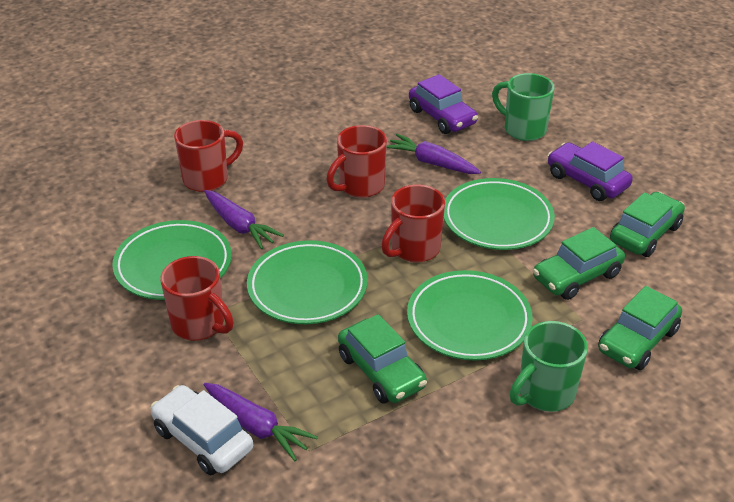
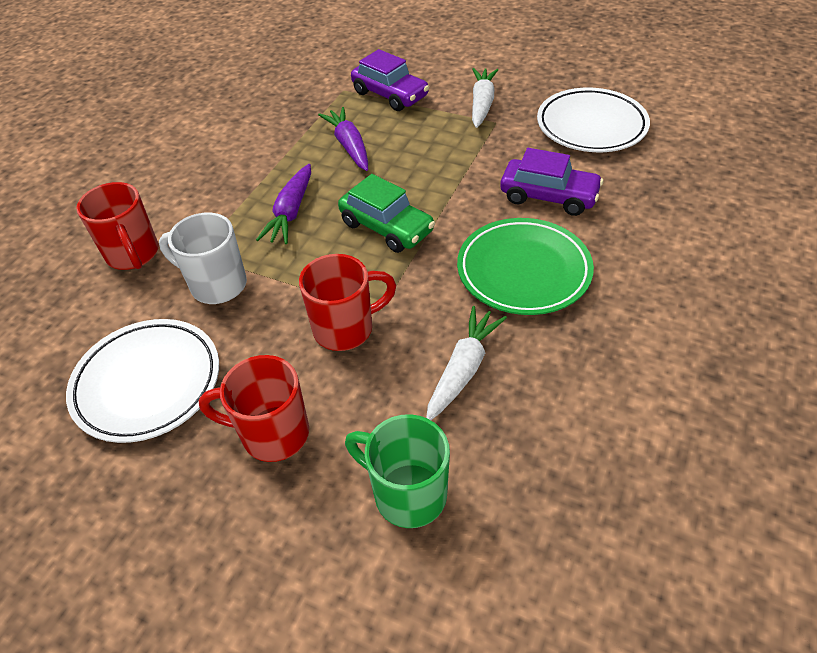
green car: [338,314,427,403] [533,227,625,300] [598,286,682,370] [610,192,685,257] = 4 -> [338,174,435,253] = 1
green mug: [492,73,554,141] [510,321,588,412] = 2 -> [345,414,450,528] = 1
green plate: [112,220,232,300] [247,240,368,324] [407,270,533,360] [444,178,555,250] = 4 -> [457,218,594,315] = 1
purple carrot: [204,190,284,249] [204,383,318,461] [387,134,481,174] = 3 -> [256,164,311,244] [318,107,368,171] = 2
red mug: [160,256,234,341] [174,120,243,192] [326,125,387,198] [381,184,445,263] = 4 -> [76,182,159,270] [199,355,309,462] [299,254,396,351] = 3
white car: [150,385,253,475] = 1 -> none = 0
white carrot: none = 0 -> [426,306,507,420] [472,68,498,128] = 2
white mug: none = 0 -> [159,213,247,304] = 1
white plate: none = 0 -> [66,319,219,443] [537,88,650,152] = 2

